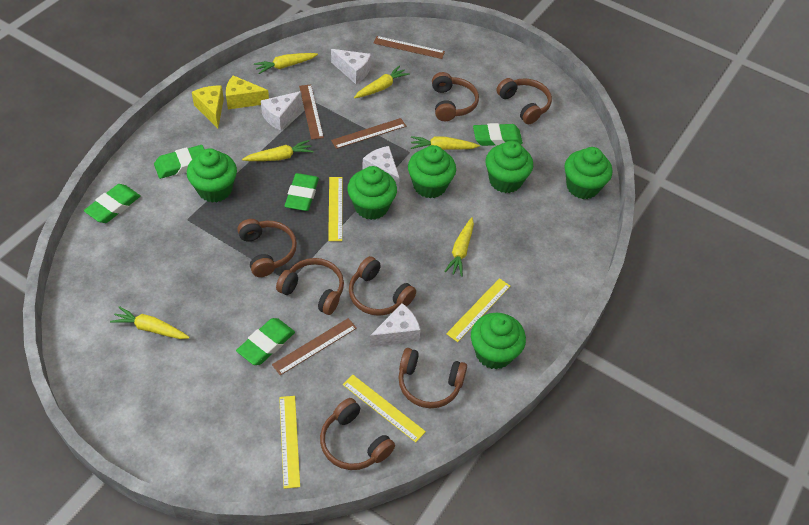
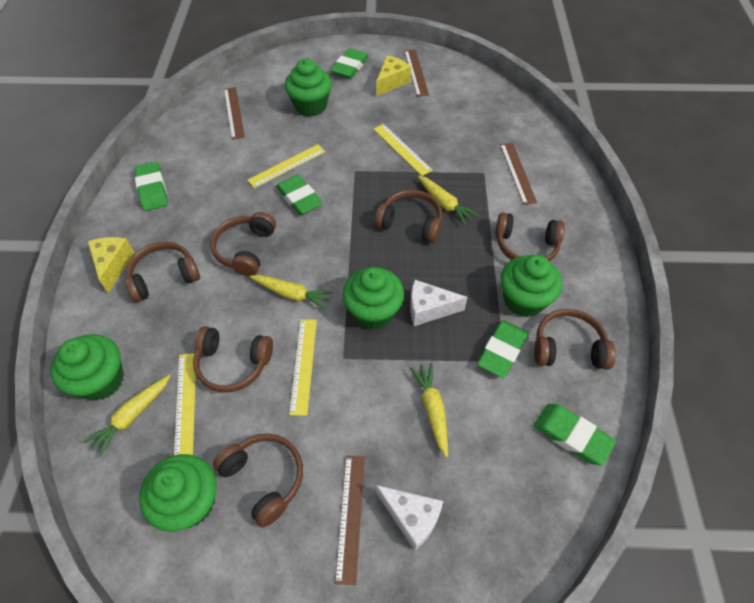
green cupcake: [187,148,237,203] [347,166,397,220] [408,145,456,198] [471,313,526,370] [486,141,533,193] [565,147,612,199] = 6 -> [51,334,124,401] [139,454,217,531] [285,59,332,117] [342,267,404,330] [500,255,562,317] = 5
white cheese: [261,91,302,131] [331,49,371,84] [362,146,400,191] [370,303,421,347] = 4 -> [376,485,443,550] [410,280,468,326] = 2
yellow carrot: [110,306,190,339] [242,140,313,161] [254,53,318,74] [354,65,410,98] [411,136,480,150] [444,217,474,277] = 6 -> [84,375,171,457] [250,275,333,310] [410,363,448,457] [418,175,479,225] = 4

